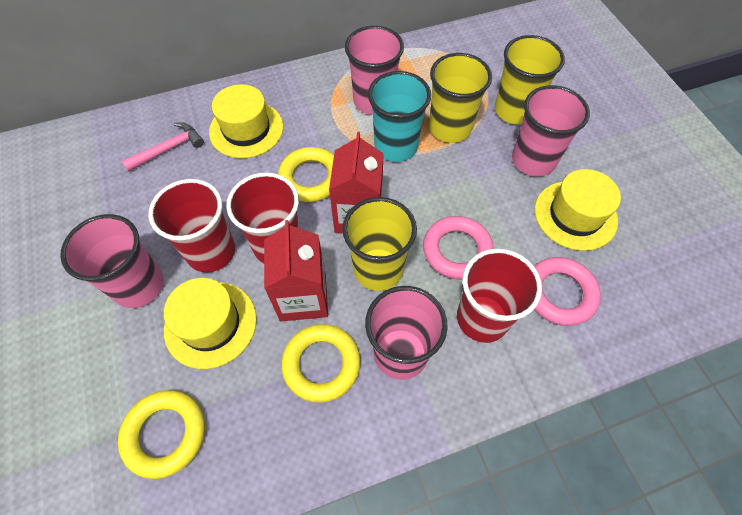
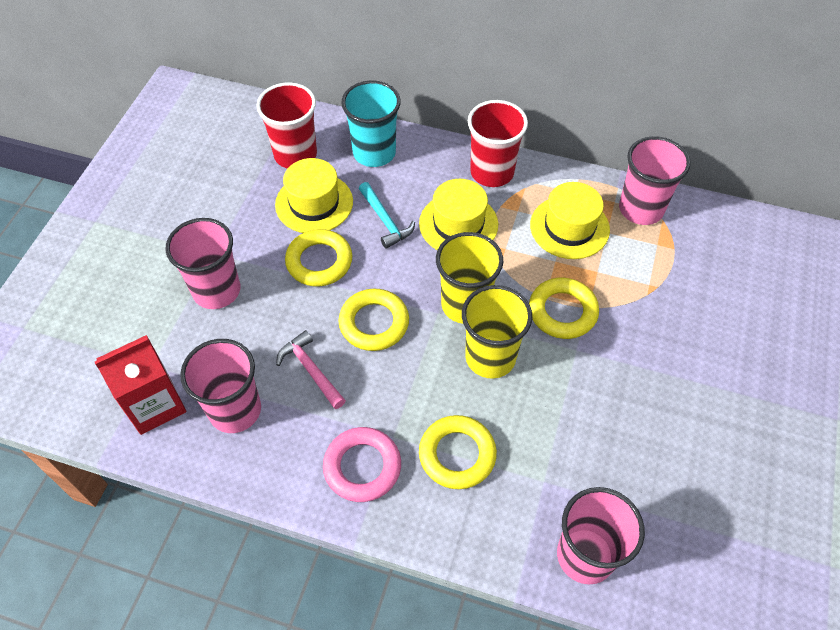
pink ring: [423,216,494,280] [534,257,601,326] = 2 -> [323,427,401,502] = 1
red carton: [264,220,328,321] [329,132,384,234] = 2 -> [95,335,187,435] = 1
red cup: [148,179,235,272] [226,172,299,263] [457,248,542,343] = 3 -> [256,83,317,168] [468,100,528,187] = 2
turquoise hammer: none = 0 -> [359,182,415,249] = 1
yellow cup: [342,197,417,291] [429,53,492,143] [495,35,565,124] = 3 -> [436,232,503,324] [462,285,532,379] = 2
yellow ring: [118,390,205,479] [278,147,334,202] [281,324,361,402] = 3 -> [285,229,352,286] [338,289,409,351] [419,415,497,489] [529,278,599,339] = 4

